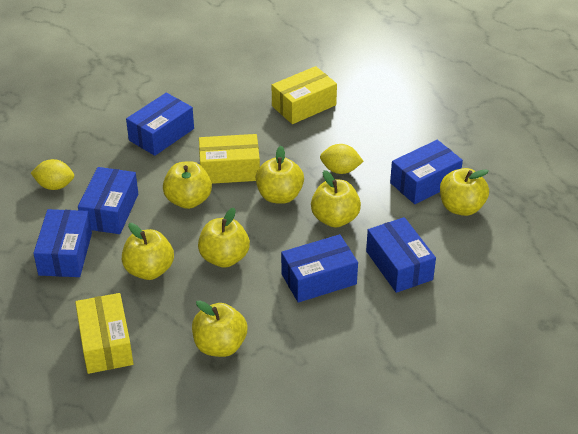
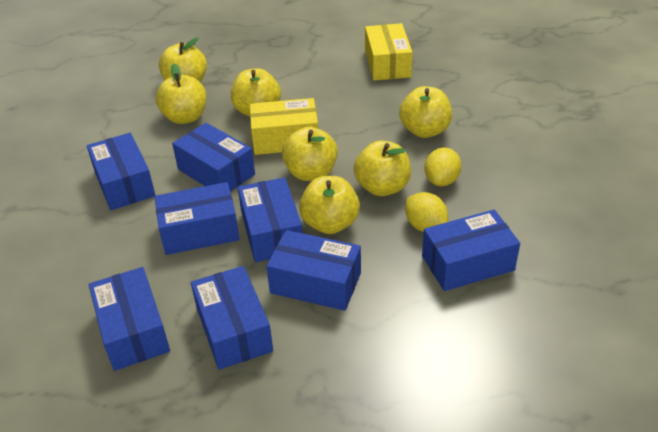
blue box: [33,209,92,277] [78,167,138,234] [126,93,194,156] [281,234,358,303] [366,217,436,293] [390,140,463,204] = 6 -> [87,133,155,210] [89,267,170,371] [155,182,240,255] [172,123,255,192] [191,266,273,370] [238,177,303,262] [266,230,361,311] [422,210,520,291] = 8
yellow box: [75,293,133,374] [199,134,260,184] [272,66,337,124] = 3 -> [250,98,318,155] [365,23,413,81] = 2

